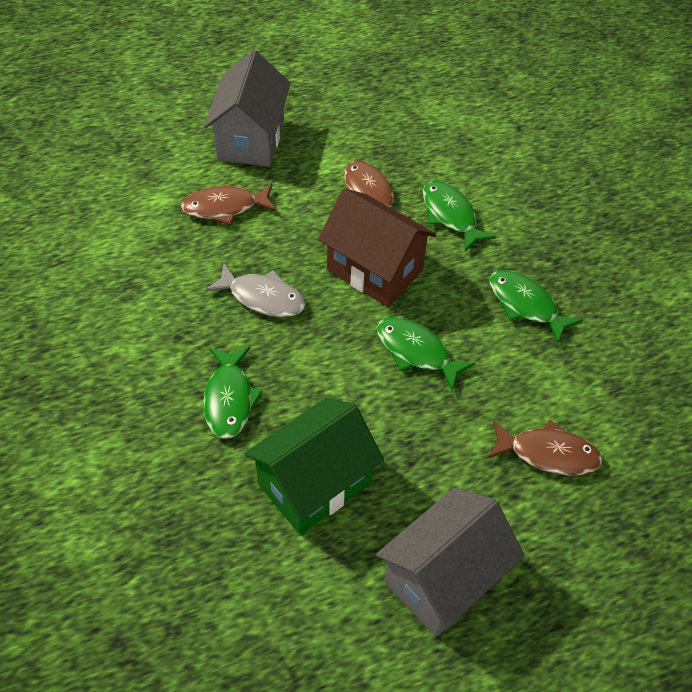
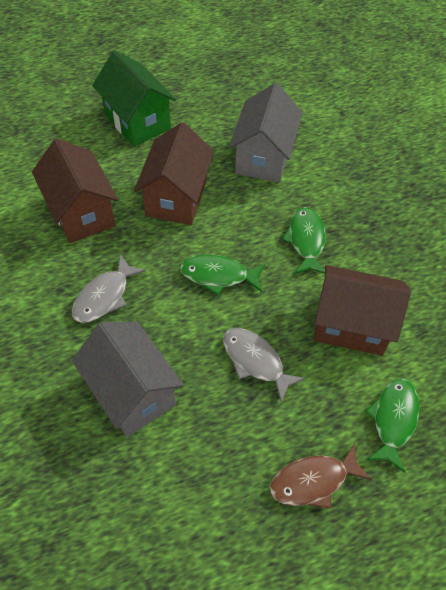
brown fish: [181,184,277,225] [344,161,411,219] [487,420,602,476] = 3 -> [270,443,372,509] = 1
brown house: [318,188,436,307] = 1 -> [32,138,118,243] [134,122,214,225] [313,265,411,356] = 3
green fish: [203,347,263,439] [377,317,476,391] [423,181,496,252] [490,270,583,344] = 4 -> [180,254,265,295] [282,207,326,274] [365,378,420,473] = 3
grey fish: [205,263,305,317] = 1 -> [72,254,146,323] [223,328,306,402] = 2

